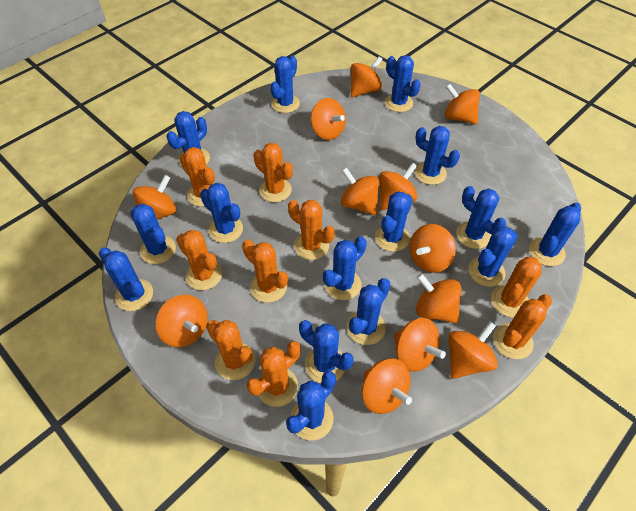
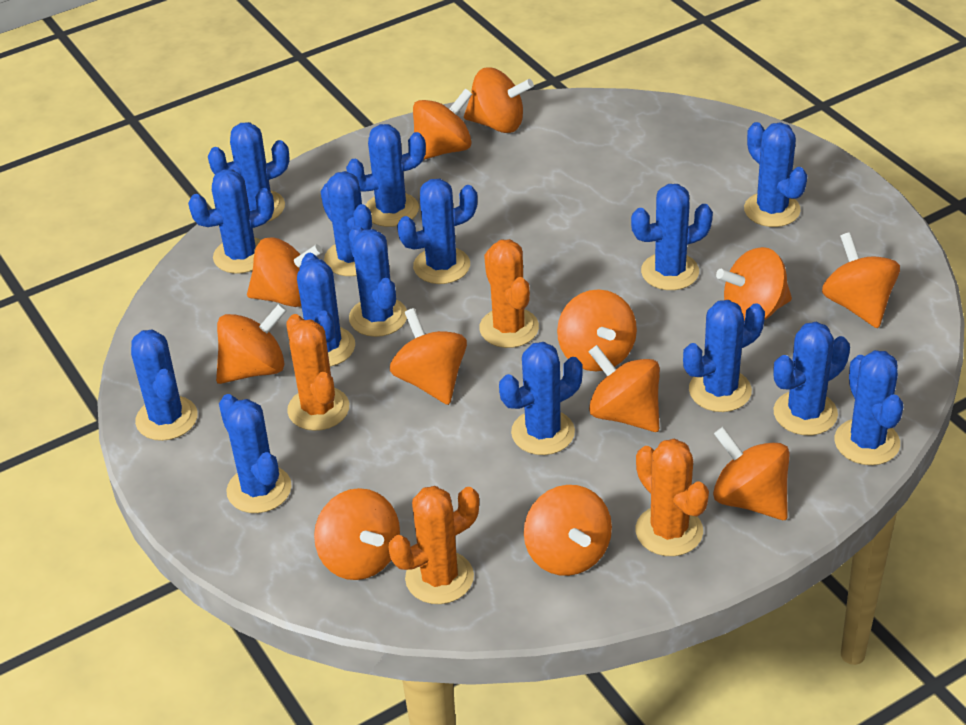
orange cactus: [176,230,222,290] [179,147,215,207] [206,320,256,380] [242,240,288,303] [247,341,301,407] [253,143,293,202] [288,200,335,260] [491,257,542,317] [493,294,552,359] = 9 -> [286,314,349,431] [389,486,479,604] [479,239,539,348] [636,439,709,556] = 4

